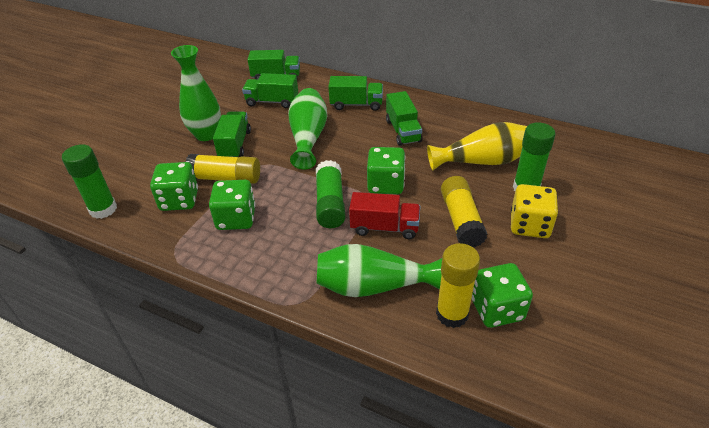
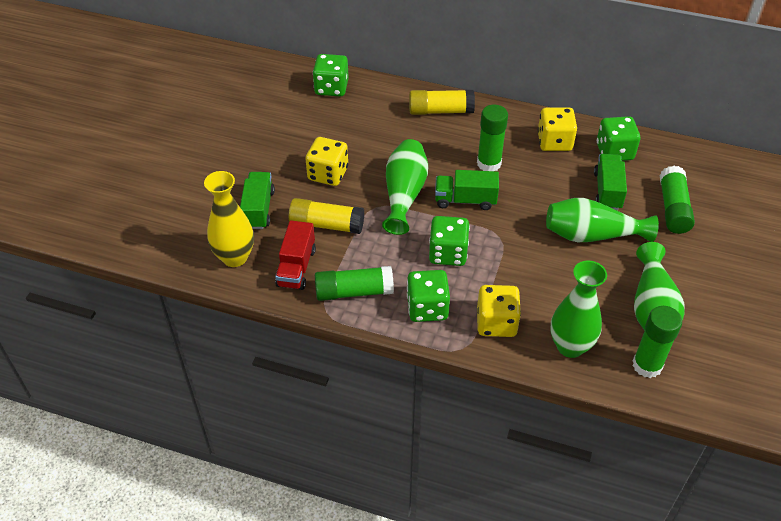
green glue stick: [62,144,117,219] [316,160,345,228] [513,122,556,191] = 3 -> [315,266,394,301] [477,105,508,171] [633,306,682,378] [659,166,695,234] = 4
green truck: [213,112,251,157] [242,73,298,108] [248,50,300,79] [328,76,383,111] [386,91,423,146] = 5 -> [240,172,275,229] [435,170,499,210] [594,154,627,210] = 3
green vase: [171,45,221,141] [288,88,327,169] [317,244,442,297] = 3 -> [382,139,428,235] [546,198,659,242] [550,260,607,358] [634,242,685,330] = 4
yellow dice: [511,184,558,238] = 1 -> [305,137,348,186] [477,285,521,337] [538,108,577,151] = 3
yellow glue stick: [185,154,260,184] [436,243,480,328] [441,176,487,247] = 3 -> [289,198,364,234] [409,90,475,115] = 2

